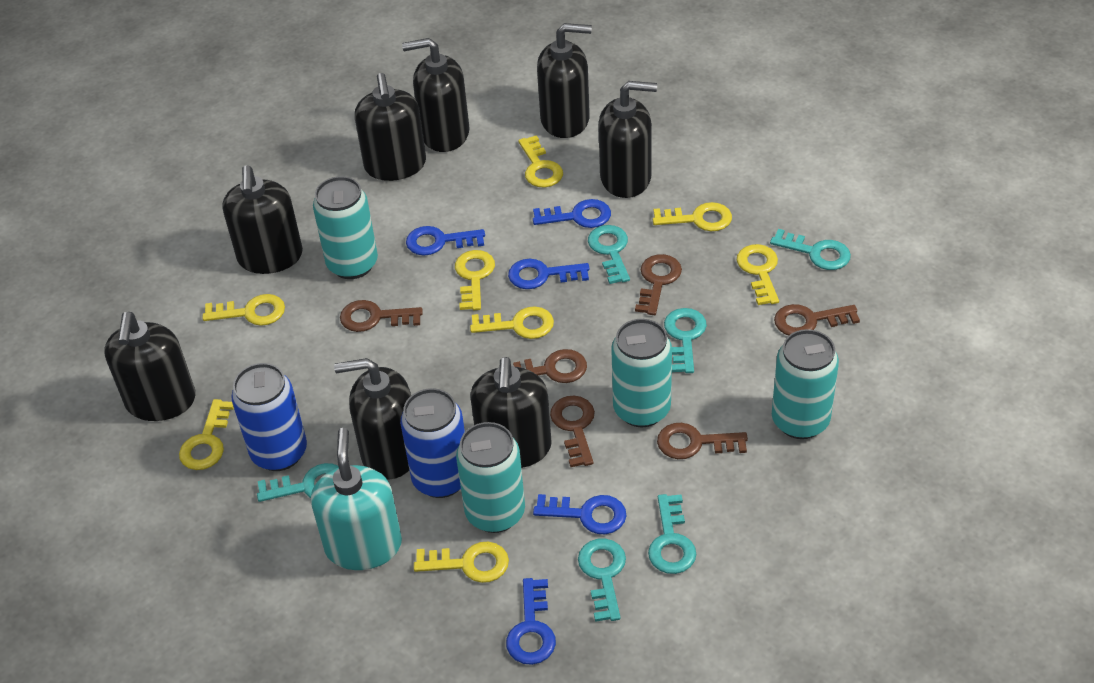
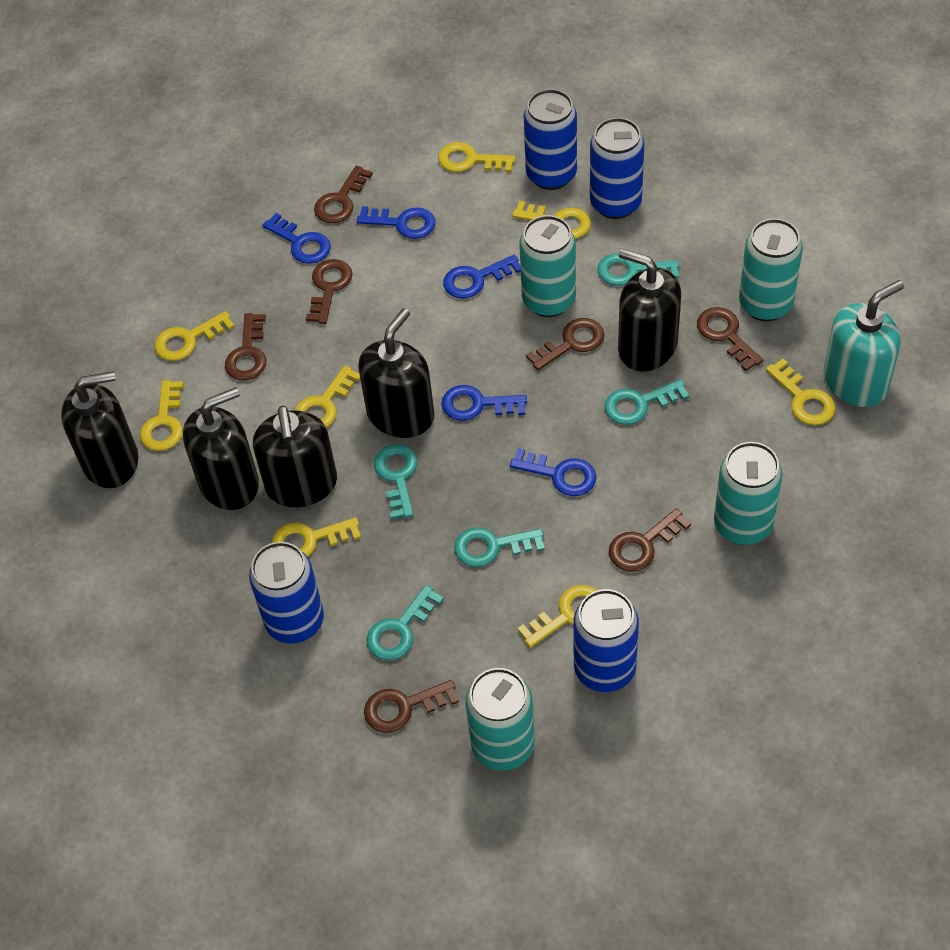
black soap dispenser: [104,312,196,421] [223,165,303,274] [334,358,411,480] [355,73,426,181] [402,38,469,152] [470,357,552,468] [537,23,592,138] [598,81,657,198] = 8 -> [61,371,138,488] [183,387,259,510] [253,406,337,507] [358,308,434,438] [618,249,681,372] = 5
blue can: [231,363,307,471] [400,388,465,498] = 2 -> [249,542,324,644] [524,89,577,190] [573,589,639,692] [590,117,644,219] = 4
brown key: [340,300,423,332] [513,349,587,383] [550,396,595,467] [635,254,682,315] [657,423,748,459] [774,304,860,336] = 6 -> [225,313,267,381] [306,259,352,324] [314,166,373,223] [364,680,459,733] [526,318,605,371] [609,508,691,572] [697,307,764,371] = 7
turquoise key: [257,463,339,502] [578,538,626,622] [588,225,630,284] [648,494,696,574] [664,308,707,373] [770,229,851,270] = 6 -> [367,585,444,660] [374,444,418,519] [454,527,545,567] [597,253,679,286] [604,379,689,425] = 5

